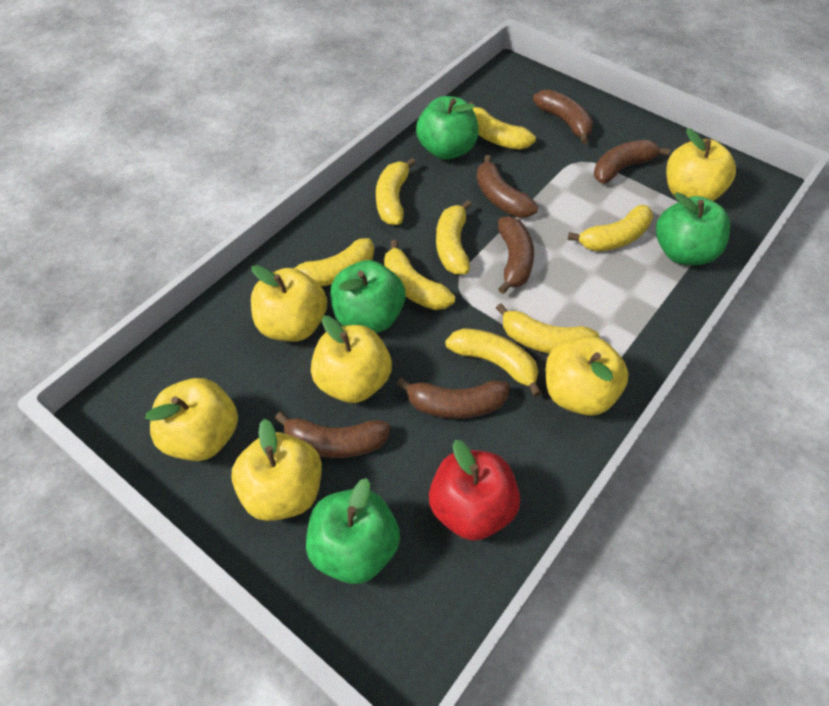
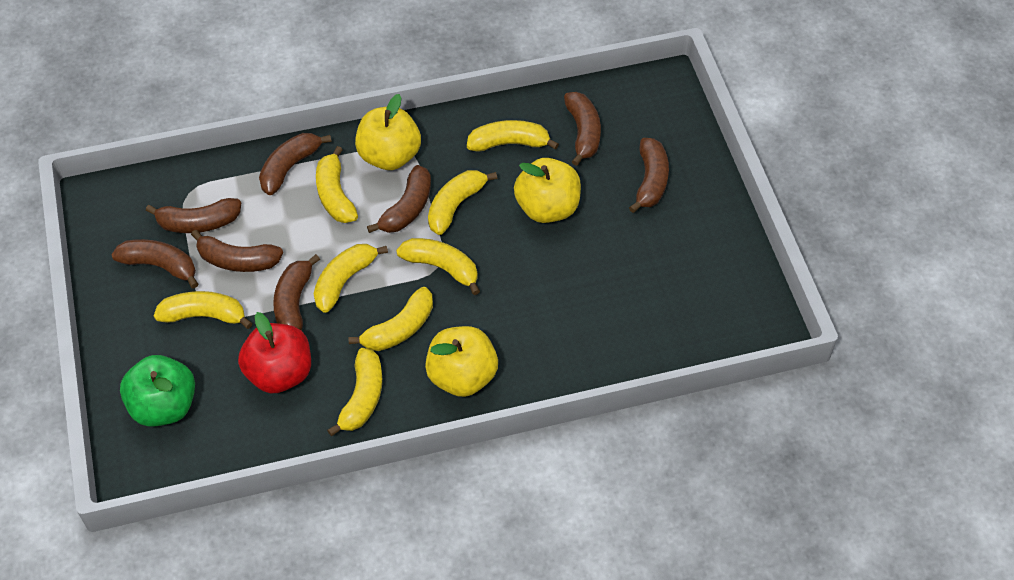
brown banana: [275,412,391,458] [397,378,509,419] [477,155,538,218] [498,216,534,294] [533,89,593,144] [594,140,670,183] = 6 -> [111,239,198,289] [146,198,241,233] [191,229,283,272] [259,133,332,195] [273,254,320,331] [367,165,431,233] [564,92,601,166] [629,138,669,213] = 8
green apple: [306,478,400,584] [331,260,406,333] [416,96,479,160] [656,193,730,265] = 4 -> [120,355,195,427] = 1
yellow apple: [145,378,238,461] [231,419,322,521] [251,265,327,342] [311,316,392,403] [546,336,629,416] [666,128,736,201] = 6 -> [355,94,421,170] [425,326,498,397] [514,158,581,223] = 3

